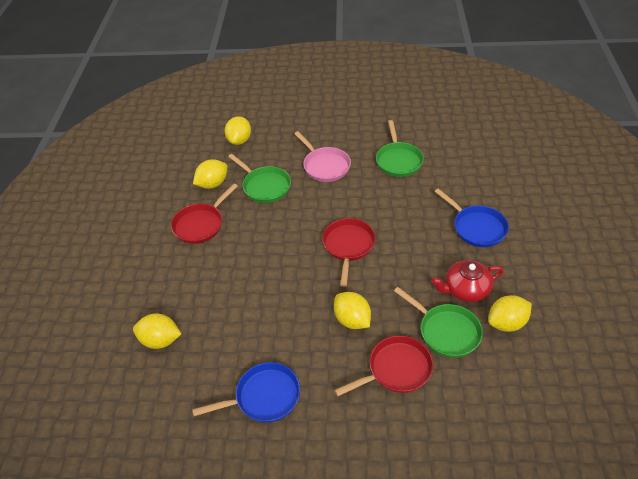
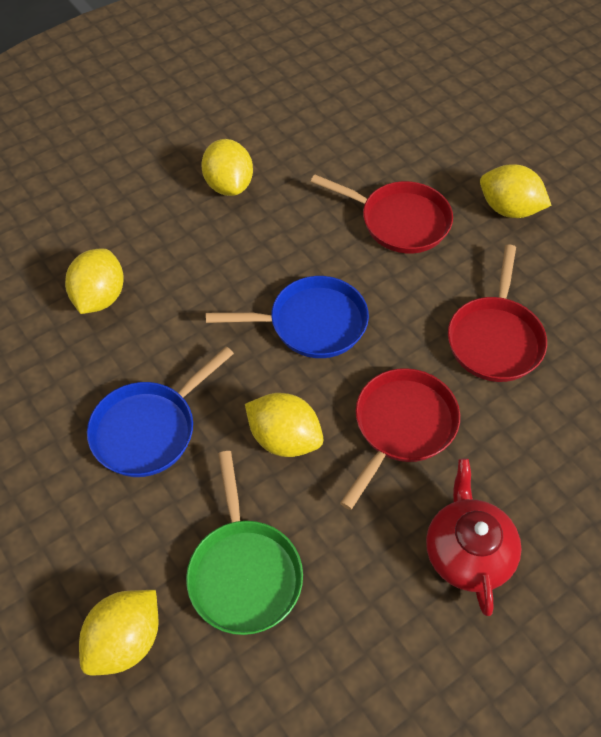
green pan: [228,154,291,203] [376,120,424,177] [394,287,483,358] = 3 -> [186,451,303,635] = 1
pink pan: [294,131,351,182] = 1 -> none = 0

